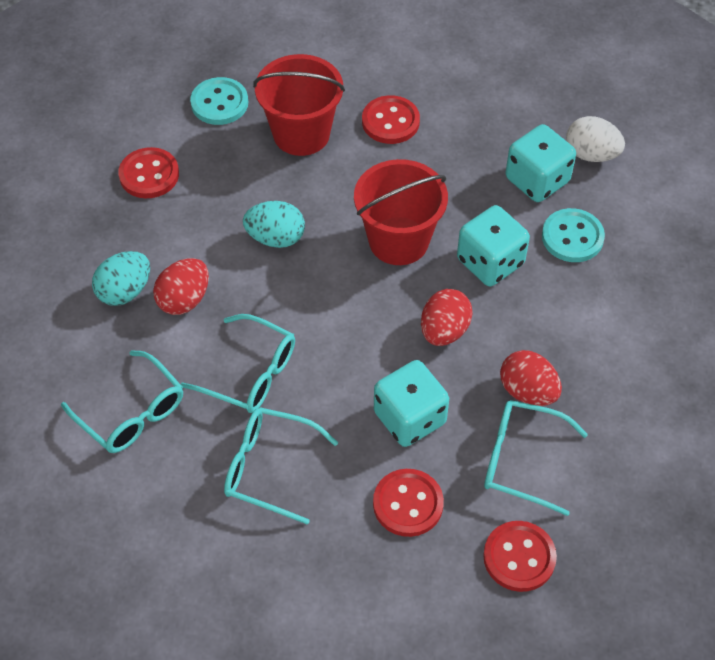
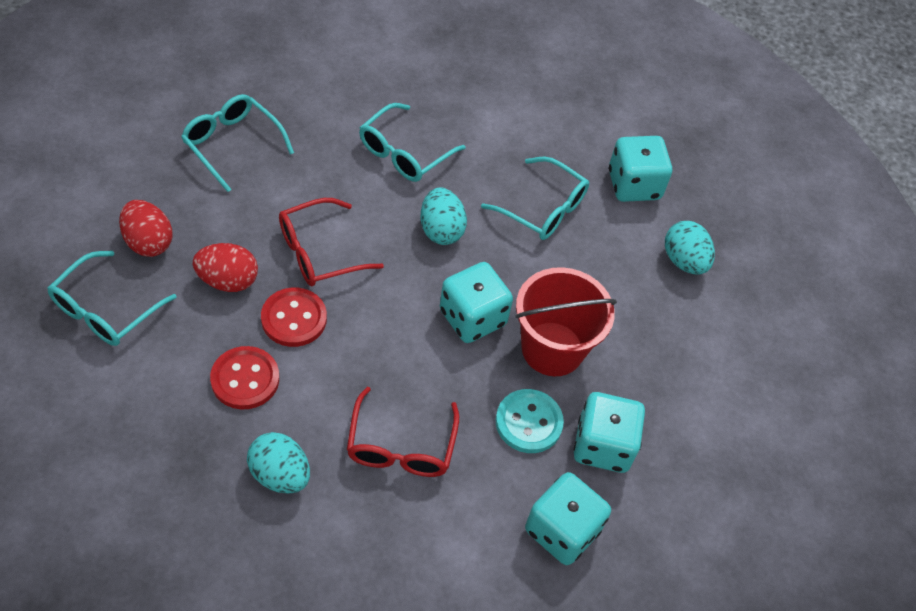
red bucket: [253,54,345,156] [354,159,448,265] = 2 -> [515,267,617,376] = 1
red button: [118,147,179,198] [362,95,420,144] [373,469,444,537] [483,521,557,592] = 4 -> [210,346,279,409] [261,288,327,347] = 2
red egg: [153,258,209,315] [421,289,473,346] [500,350,562,406] = 3 -> [119,200,172,257] [193,243,258,292] = 2
red glasses: none = 0 -> [279,198,384,286] [347,387,459,477] = 2
turquoise button: [190,77,248,125] [542,208,605,262] = 2 -> [496,389,564,453] = 1
turquoise dice: [374,360,449,447] [457,205,530,286] [505,124,576,202] = 3 -> [440,262,513,343] [525,472,611,565] [573,392,645,473] [609,136,672,202] = 4
turquoise egg: [92,251,150,306] [243,201,305,248] = 2 -> [247,432,310,494] [421,188,467,245] [665,221,715,275] = 3
white egg: [566,116,625,162] = 1 -> none = 0

